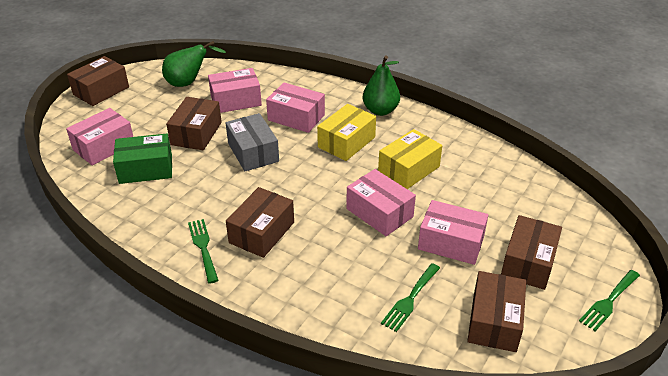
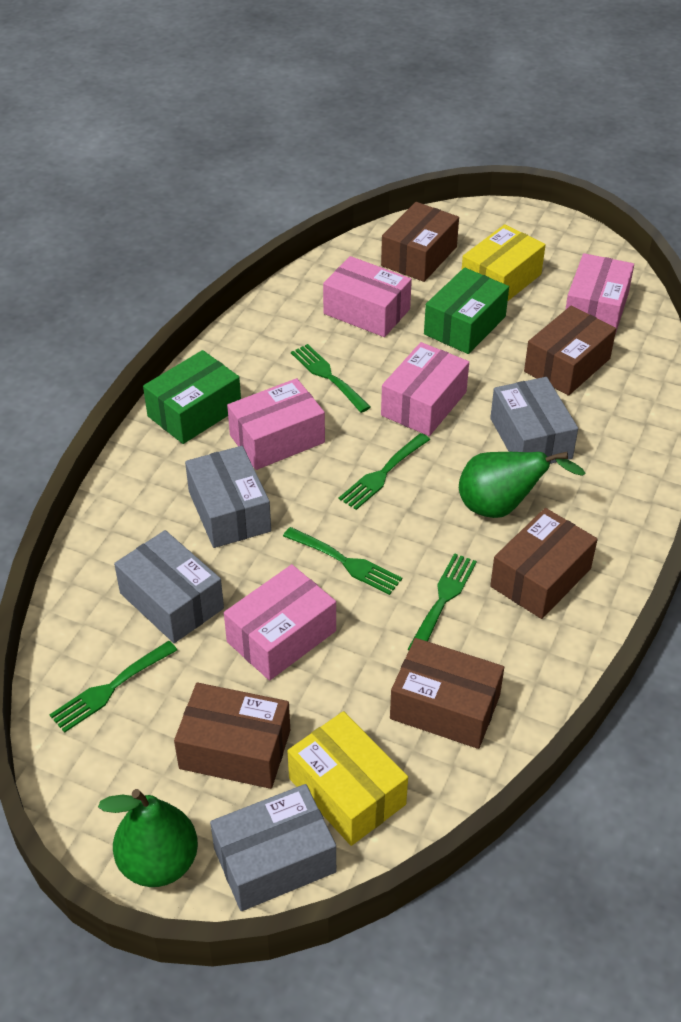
green box: [113,134,172,184] = 1 -> [143,350,241,444] [424,267,509,354] = 2
green fork: [188,219,219,284] [381,263,440,332] [579,270,640,331] = 3 -> [49,641,177,733] [283,527,402,595] [291,344,371,413] [339,433,430,510] [408,553,477,650] = 5
grey box: [226,113,279,171] = 1 -> [114,530,224,643] [185,446,271,548] [210,784,336,911] [490,377,578,464] = 4

